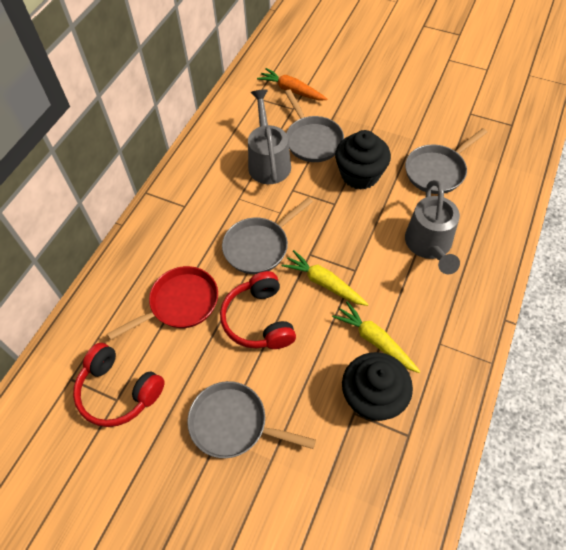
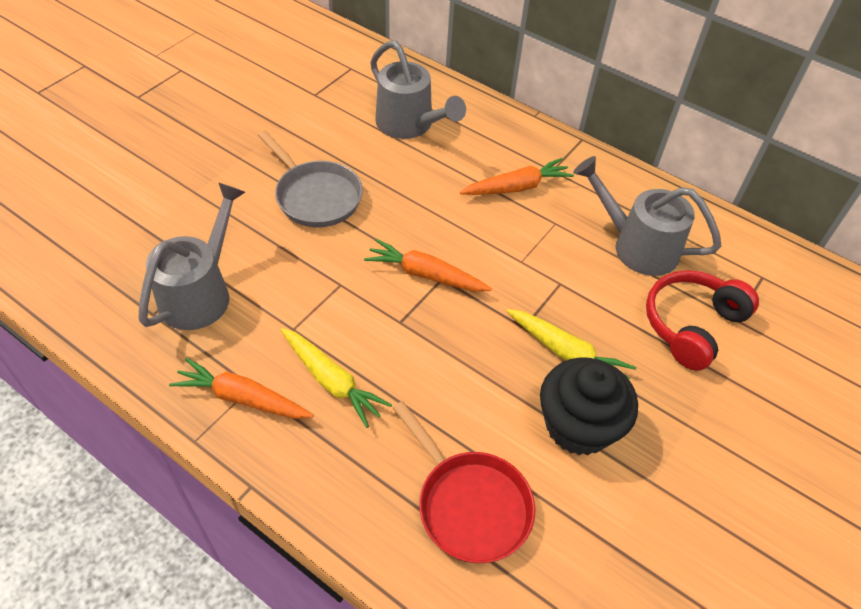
black cupcake: [335,130,391,190] [342,352,413,421] = 2 -> [540,357,638,455] = 1
grey pan: [187,381,316,458] [222,197,313,274] [285,89,344,162] [405,128,487,194] = 4 -> [258,130,363,227] = 1
grey watering can: [248,90,291,184] [405,180,460,274] = 2 -> [138,182,245,330] [370,41,466,139] [573,156,722,276] = 3
orange carrot: [257,68,328,100] = 1 -> [169,358,314,419] [364,239,492,292] [460,158,574,195] = 3
red headphones: [73,343,165,427] [220,271,296,349] = 2 -> [646,270,759,371] = 1

